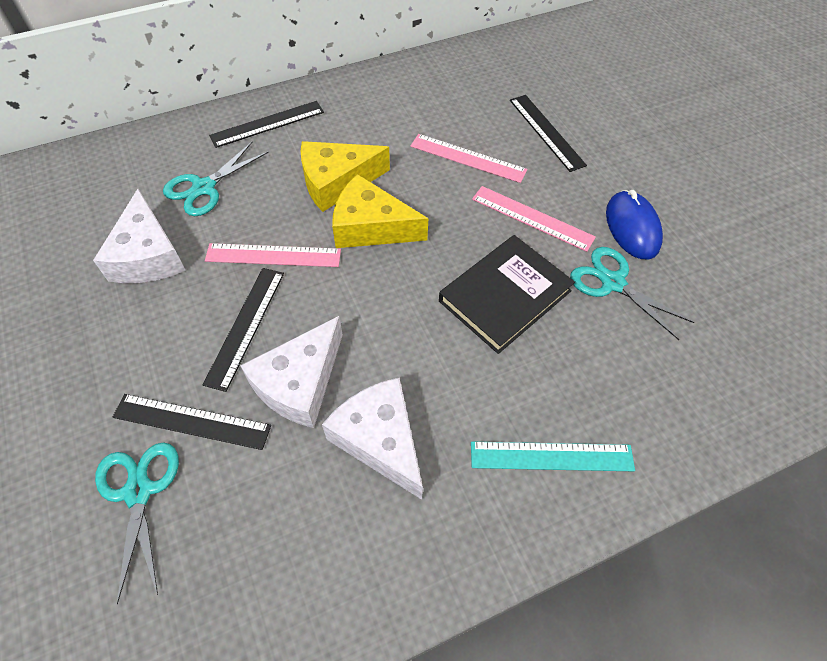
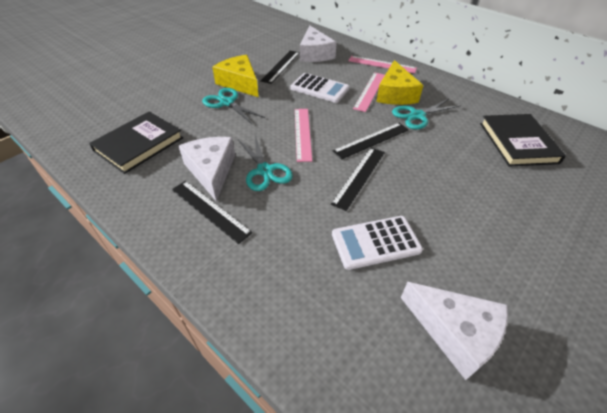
black book: [439,235,575,354] = 1 -> [89,112,183,174] [480,114,566,167] = 2
blue mouse: [606,190,663,260] = 1 -> none = 0
turquoise ruler: [471,442,635,471] = 1 -> none = 0
white calculator: none = 0 -> [290,73,349,103] [332,216,423,270] = 2

